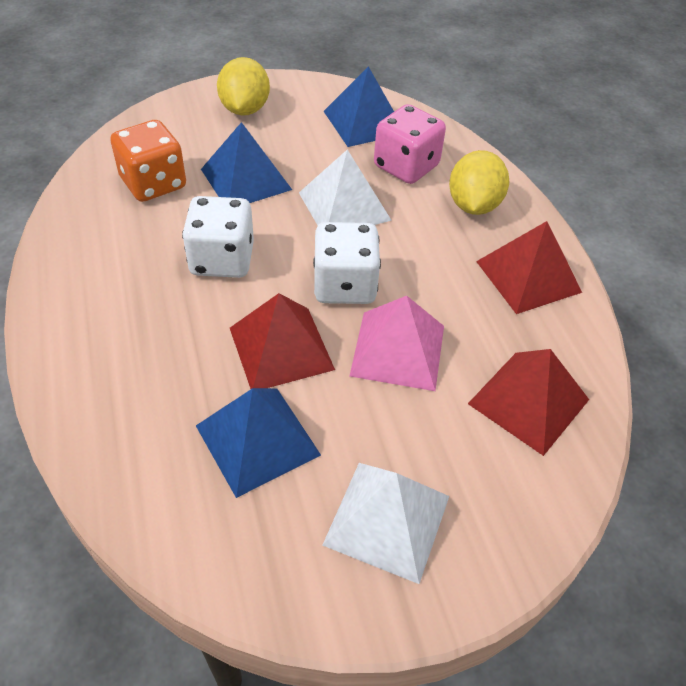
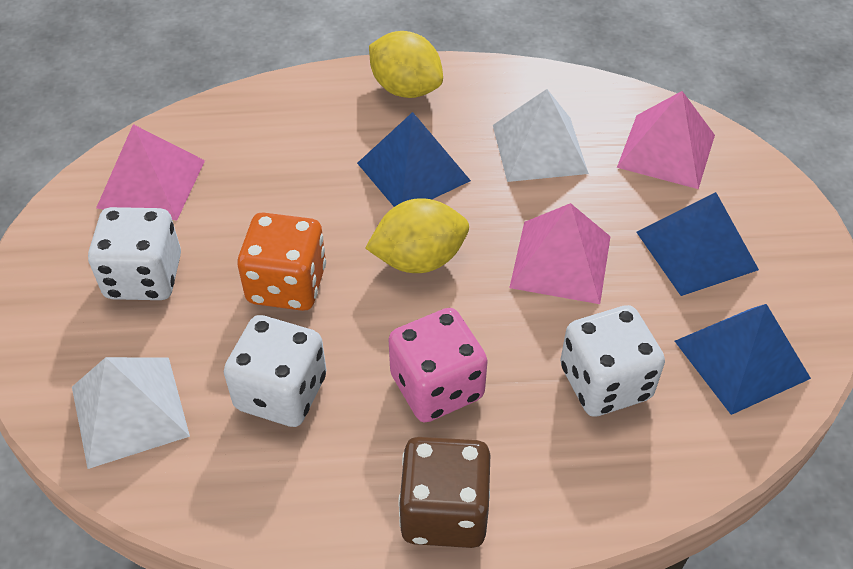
brown dice: none = 0 -> [398,437,490,548] = 1
pink pyramid: [350,296,444,391] = 1 -> [96,124,205,221] [509,203,611,304] [617,91,715,189] = 3
red pyramid: [230,293,335,389] [468,349,589,456] [476,221,582,314] = 3 -> none = 0
white dice: [182,196,254,278] [313,222,381,304] = 2 -> [88,207,181,300] [224,315,326,427] [560,305,665,417] = 3

